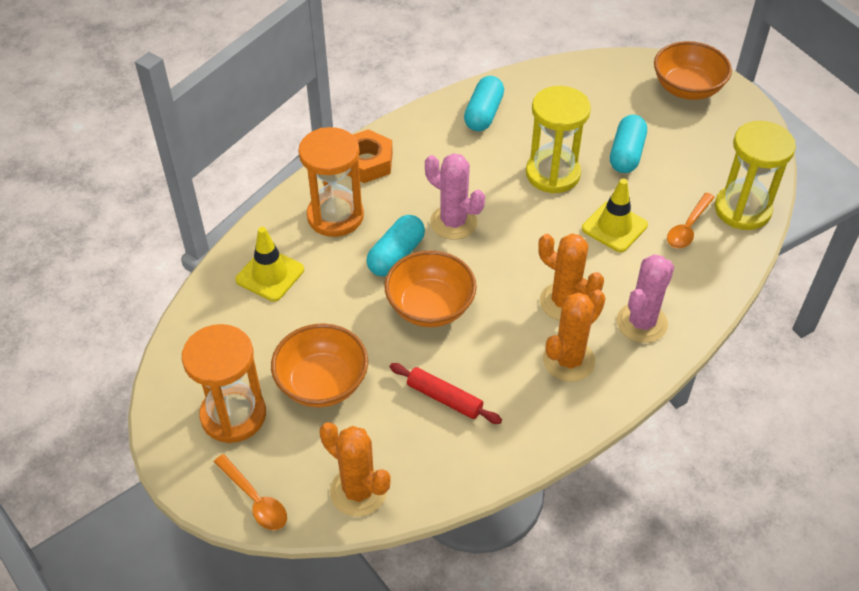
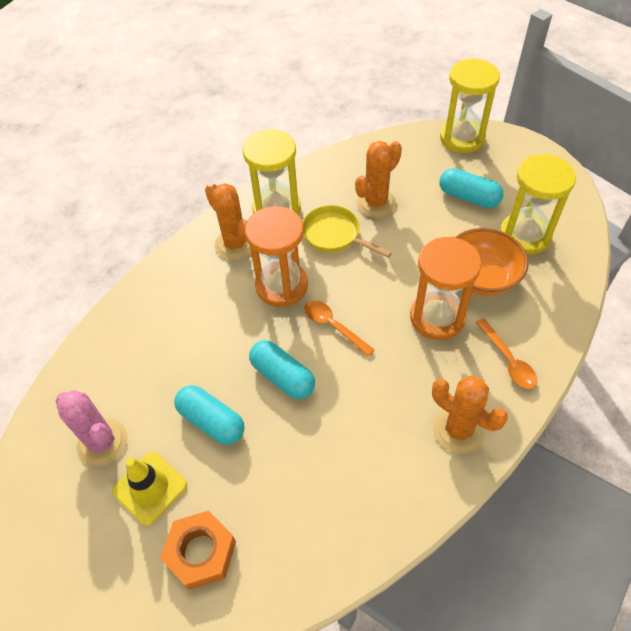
orange bowl: [271,323,368,407] [384,250,477,327] [654,41,732,100] = 3 -> [455,228,529,296] = 1
pink cactus: [425,153,485,240] [616,254,674,343] = 2 -> [56,390,127,466] = 1
red rolling pin: [390,363,502,424] = 1 -> none = 0
yellow hourglass: [526,86,591,193] [715,121,796,230] = 2 -> [243,130,301,215] [440,58,500,153] [500,154,576,255] = 3
yellow pan: none = 0 -> [303,205,392,258] = 1
yellow traffic cone: [235,227,304,302] [582,179,648,252] = 2 -> [112,452,187,526] = 1

